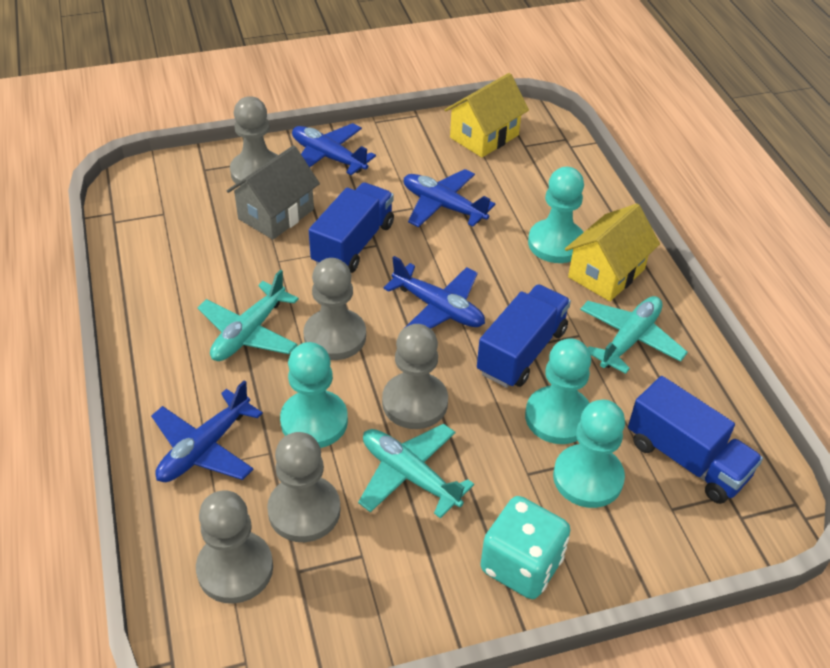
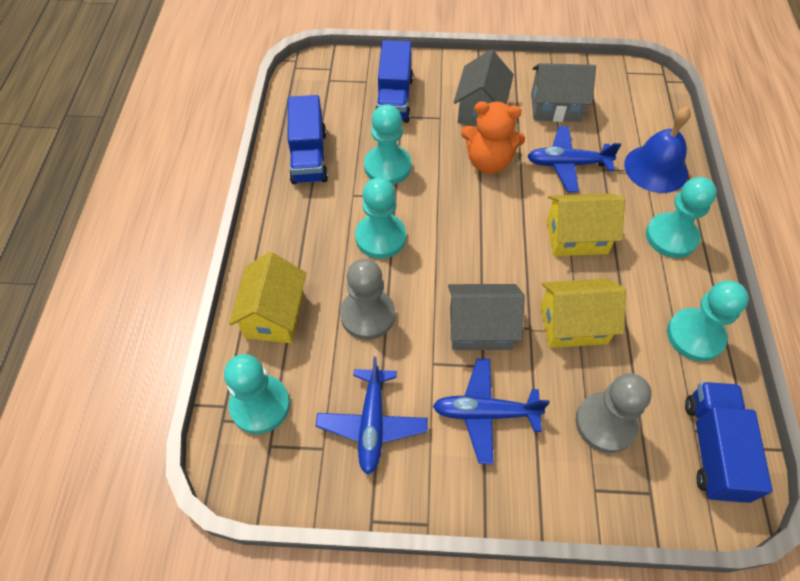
blue bell: none = 0 -> [624,106,691,193] = 1
blue plane: [151,380,263,482] [292,123,376,175] [383,256,485,329] [404,169,496,227] = 4 -> [316,356,428,475] [433,358,550,464] [527,126,621,192] = 3
grey house: [227,145,320,240] = 1 -> [448,284,525,350] [454,50,514,127] [531,63,596,122] = 3
grey pawn: [196,490,273,604] [230,96,278,186] [267,432,341,542] [303,258,366,360] [382,324,448,429] = 5 -> [340,259,395,340] [576,373,652,453] = 2
orange teddy bear: none = 0 -> [461,101,525,174] = 1
turquoise dice: [481,496,571,599] = 1 -> none = 0
turquoise pawn: [280,342,348,448] [525,338,591,444] [528,167,584,263] [553,400,625,508] = 4 -> [224,354,290,434] [355,178,406,259] [364,104,411,185] [646,177,717,258] [667,280,749,361] = 5
turquoise plane: [197,270,299,361] [358,424,474,519] [580,296,688,374] = 3 -> none = 0
yellow house: [445,73,529,158] [565,203,660,301] = 2 -> [229,252,306,343] [540,278,626,348] [546,193,625,256] = 3

